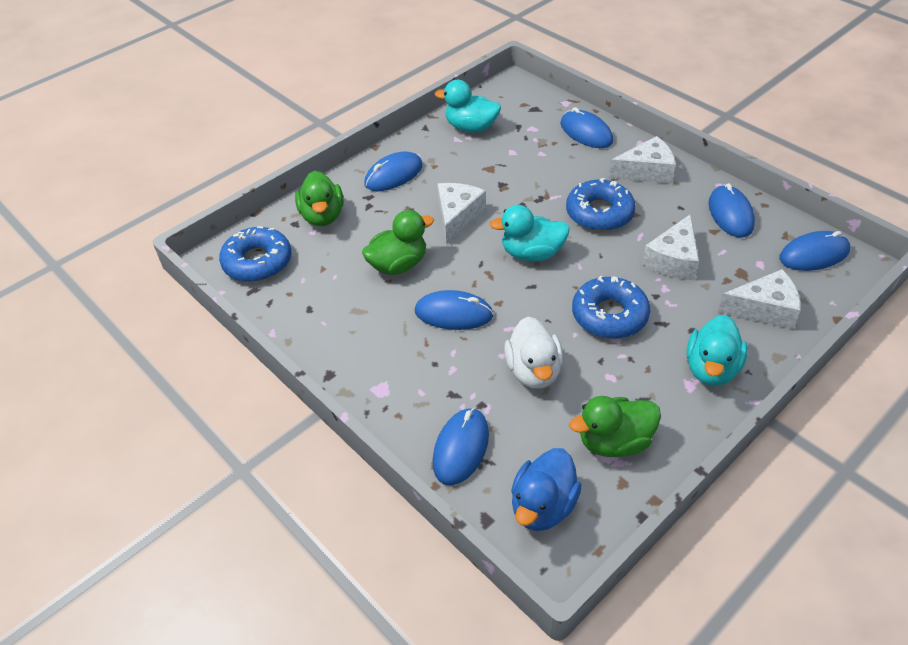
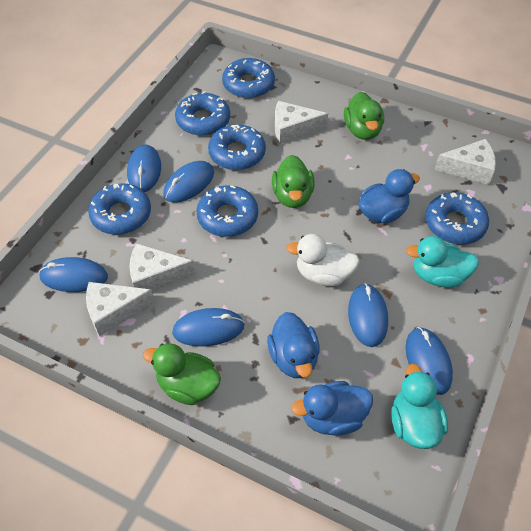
blue donut: [219,226,291,282] [566,178,636,231] [572,276,650,339] = 3 -> [88,183,151,235] [175,91,230,136] [196,185,258,237] [208,124,266,170] [222,58,275,98] [425,192,489,244] = 6
blue duck: [511,448,582,531] = 1 -> [267,312,320,378] [291,381,373,436] [358,169,420,224] = 3
turquoise duck: [435,80,501,132] [489,205,570,261] [686,315,748,386] = 3 -> [391,364,448,449] [406,236,479,288] = 2

